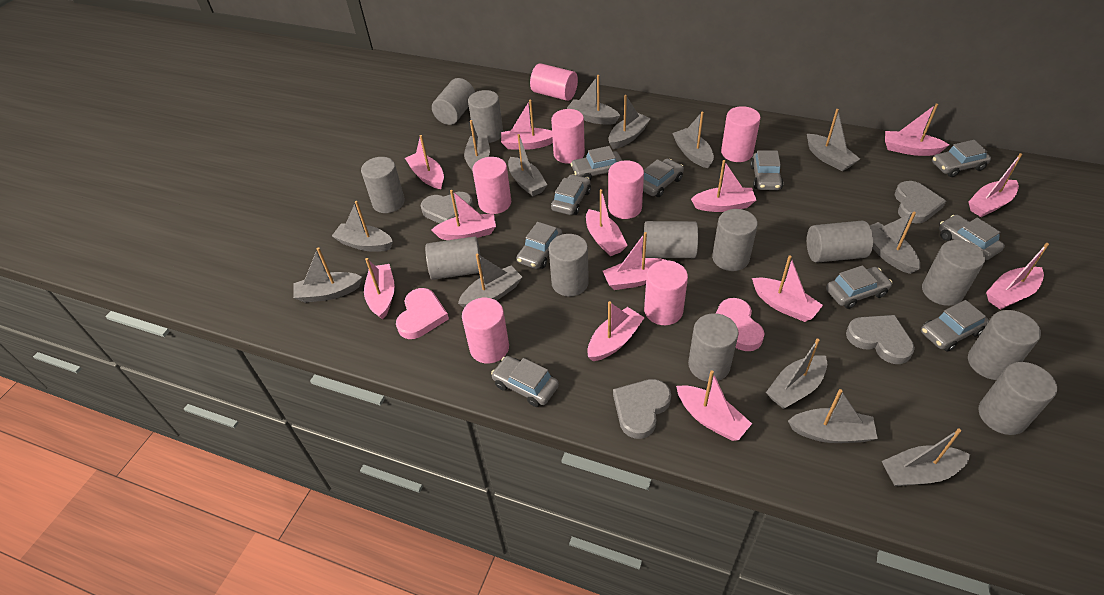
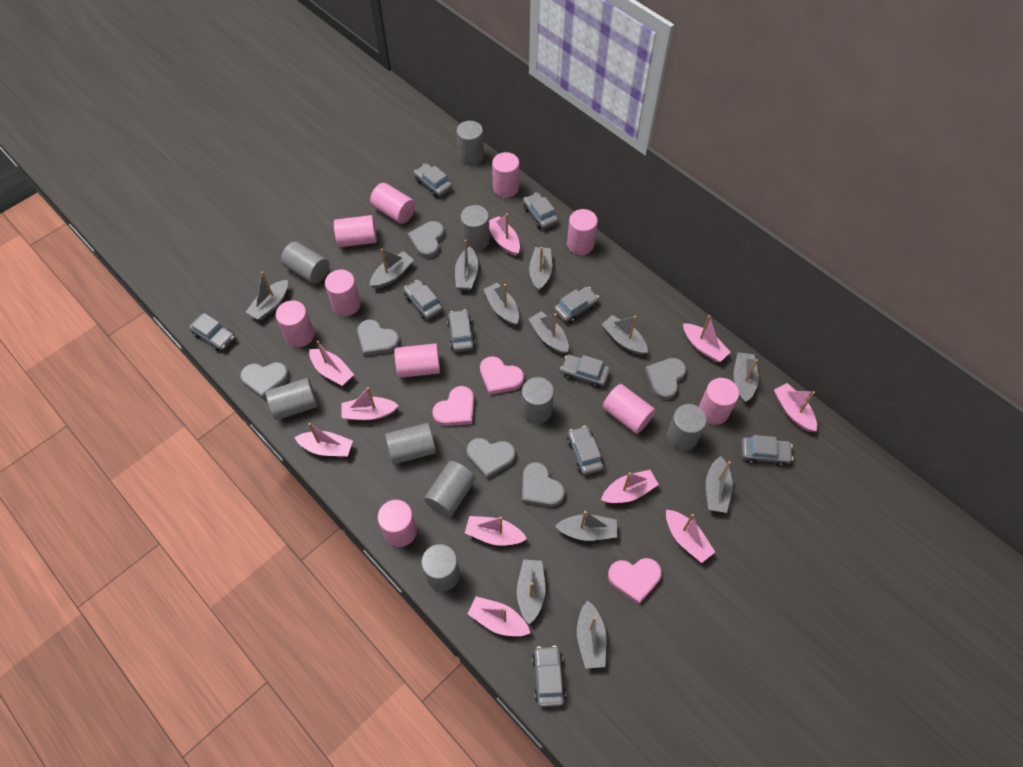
grey boat: [293,247,362,303] [332,201,393,252] [458,253,522,308] [464,120,490,170] [508,134,547,196] [567,75,620,125] [609,95,651,149] [672,112,714,168] [766,339,827,409] [788,389,878,443] [807,109,860,172] [870,212,920,274] [882,429,971,486] = 13 -> [246,271,288,320] [370,248,414,289] [455,240,478,290] [484,283,519,326] [517,560,545,624] [529,247,552,291] [529,311,569,354] [555,511,617,541] [577,600,607,669] [601,315,648,355] [706,456,733,513] [733,353,759,402] = 12
grey cylinder: [361,157,405,213] [425,237,482,280] [432,78,475,125] [468,90,503,143] [549,234,589,297] [644,221,698,258] [688,313,739,382] [712,209,758,271] [807,221,873,263] [922,240,985,306] [968,310,1041,380] [978,362,1057,435] = 12 -> [266,378,318,420] [281,241,329,284] [385,423,436,464] [421,544,460,591] [424,461,476,517] [456,121,484,166] [461,205,490,251] [521,377,554,424] [667,404,707,451] = 9
grey heart: [421,192,473,224] [613,379,671,439] [846,315,915,364] [895,181,946,223] = 4 -> [240,362,289,400] [357,319,400,356] [408,221,444,258] [466,438,515,479] [522,462,565,507] [645,358,686,400] = 6
pink boat: [364,258,395,320] [405,135,444,189] [432,190,496,240] [501,99,553,150] [586,189,628,256] [587,301,645,361] [603,232,665,290] [676,370,752,441] [691,160,756,212] [752,255,823,322] [885,104,949,156] [968,153,1022,217] [986,243,1049,310] = 13 -> [294,423,353,457] [309,341,354,386] [341,387,399,420] [465,516,527,546] [467,596,531,636] [489,213,520,256] [601,470,659,503] [666,510,715,563] [683,315,730,362] [774,383,817,432] = 10
pink cylinder: [462,298,509,364] [472,157,511,214] [530,63,578,101] [551,109,585,164] [608,160,644,219] [644,260,688,325] [721,106,761,162] = 7 -> [276,300,315,347] [325,270,361,316] [334,215,377,247] [370,183,416,224] [378,500,417,547] [394,343,440,378] [492,152,519,198] [567,209,598,255] [602,384,655,434] [699,378,739,425] = 10
pink heart: [396,288,449,339] [716,298,764,351] = 2 -> [432,386,474,426] [480,356,524,395] [608,558,662,604] = 3

